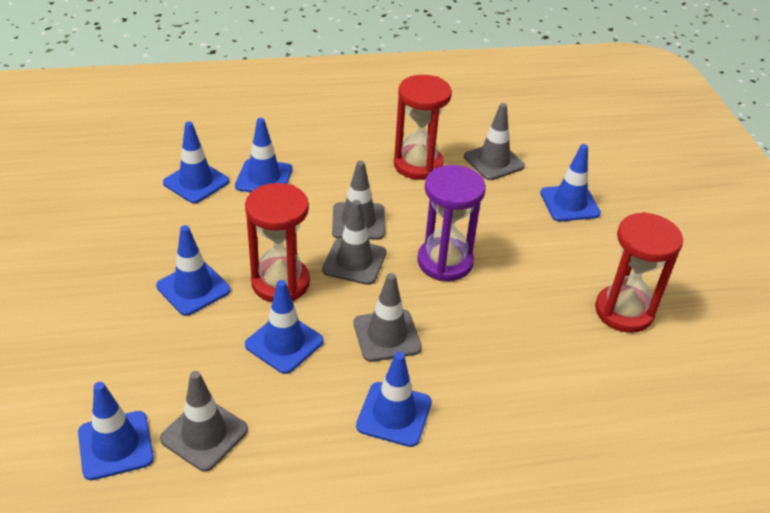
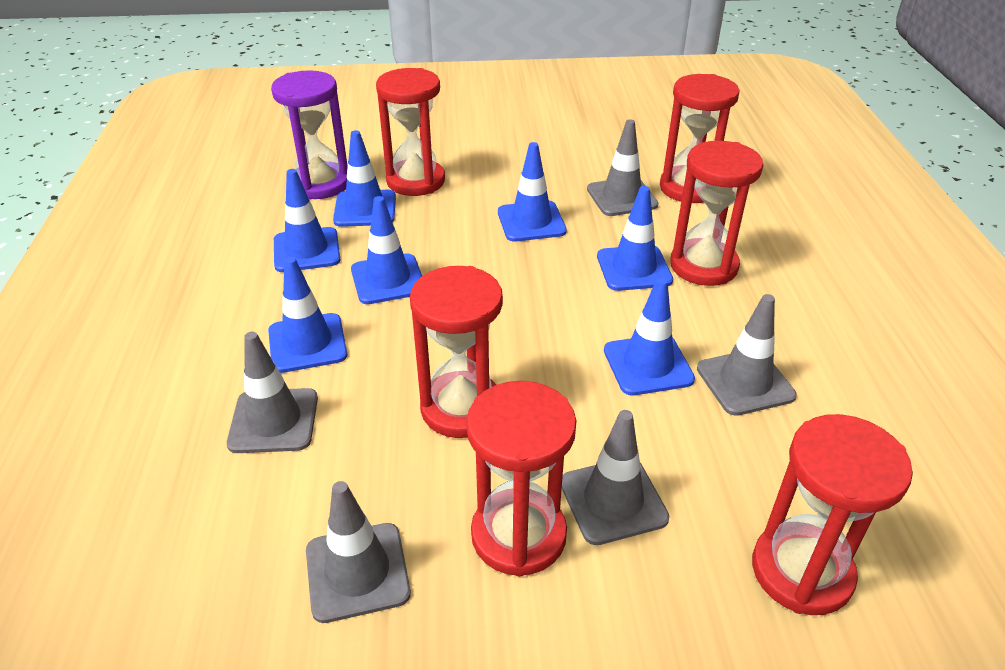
red hourglass: [245,183,310,302] [394,75,452,180] [595,212,683,333] = 3 -> [376,68,445,196] [410,266,503,438] [466,381,577,577] [660,74,739,203] [670,141,763,286] [752,414,913,615] = 6

